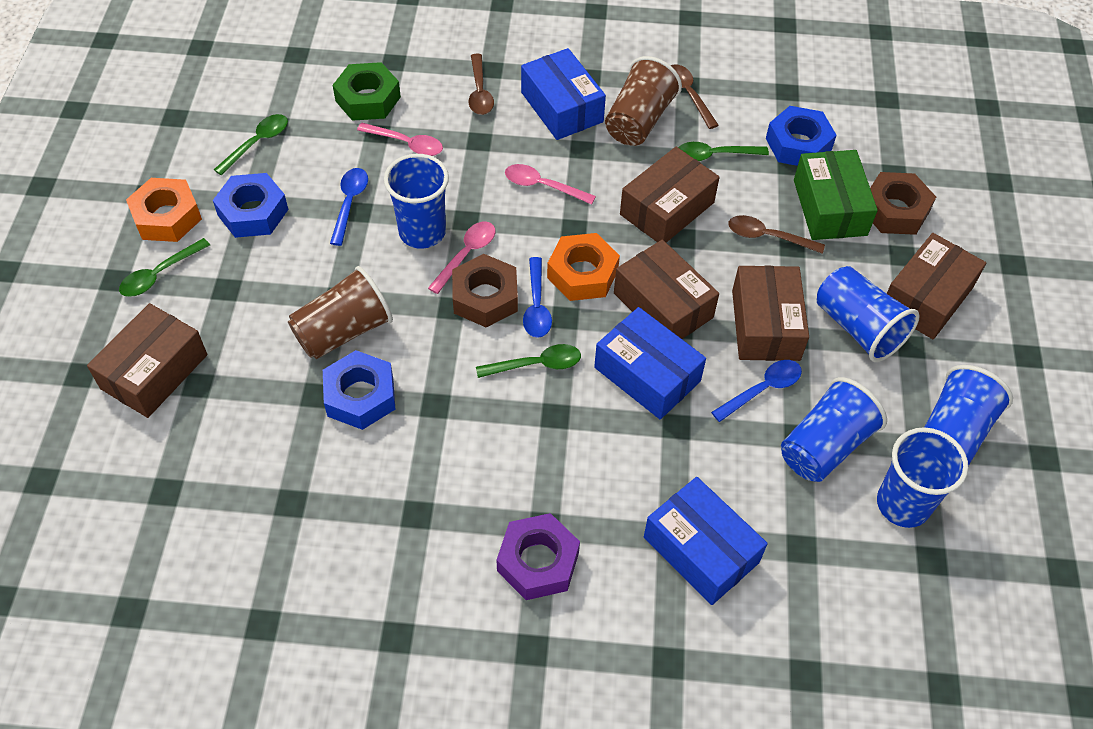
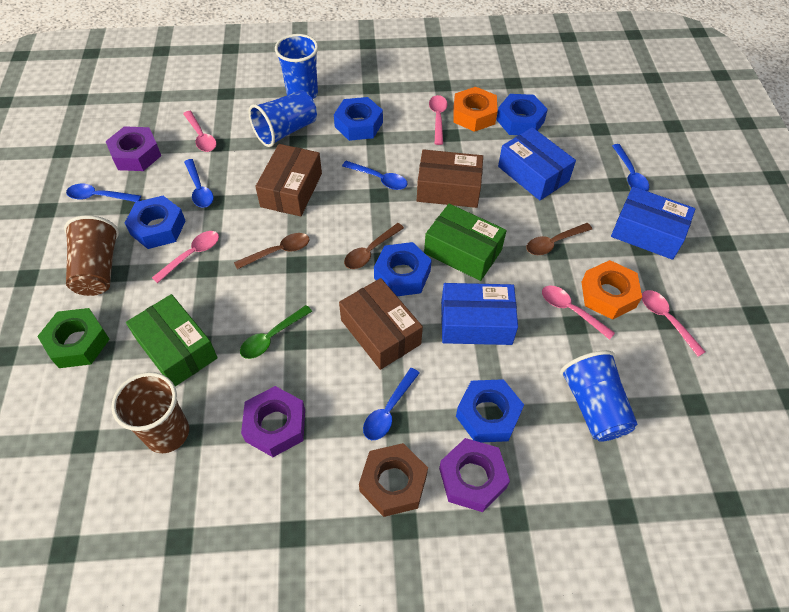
blue cup: [384,154,449,249] [781,377,887,482] [817,266,920,362] [877,427,968,528] [925,365,1013,466] = 5 -> [249,90,317,147] [275,34,318,99] [560,350,637,442] = 3
blue nut: [213,173,288,238] [323,350,395,430] [766,106,836,166] = 3 -> [125,196,185,249] [334,97,383,141] [374,242,432,296] [456,379,524,442] [496,94,548,135] = 5
blue spoon: [330,168,368,246] [523,257,552,338] [711,360,802,422] = 3 -> [66,184,141,202] [184,159,214,208] [342,161,408,190] [363,368,420,440] [612,144,649,191] = 5
brown box: [87,303,207,418] [614,240,719,339] [620,147,720,243] [732,266,809,361] [887,233,986,339] = 5 -> [255,144,322,217] [339,278,423,370] [417,149,483,208] = 3
brown nut: [452,254,518,328] [870,172,936,235] = 2 -> [359,443,428,517] = 1
green box: [794,150,878,240] = 1 -> [126,294,218,387] [424,204,507,281] = 2
green spoon: [119,238,210,297] [214,114,288,175] [476,344,581,378] [678,142,769,161] = 4 -> [240,305,312,359] = 1
pink spoon: [357,123,443,156] [428,222,495,294] [505,164,596,205] = 3 -> [152,231,219,283] [183,111,216,152] [429,95,448,145] [542,286,615,340] [642,290,705,357] = 5
purple nut: [496,513,580,600] = 1 -> [105,126,161,171] [241,386,305,457] [439,438,510,512] = 3

